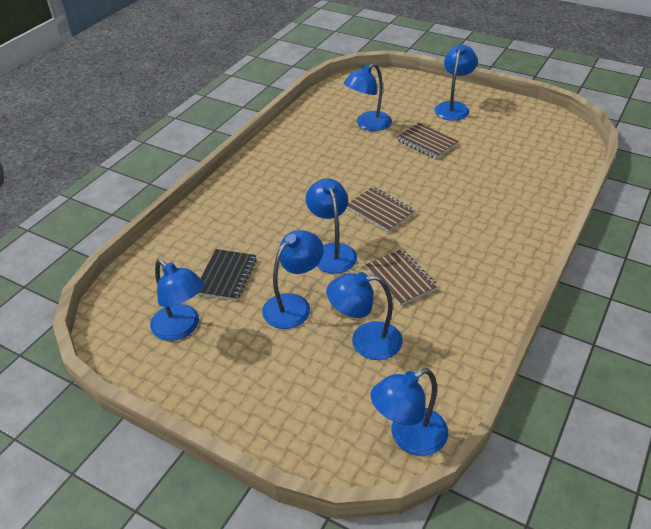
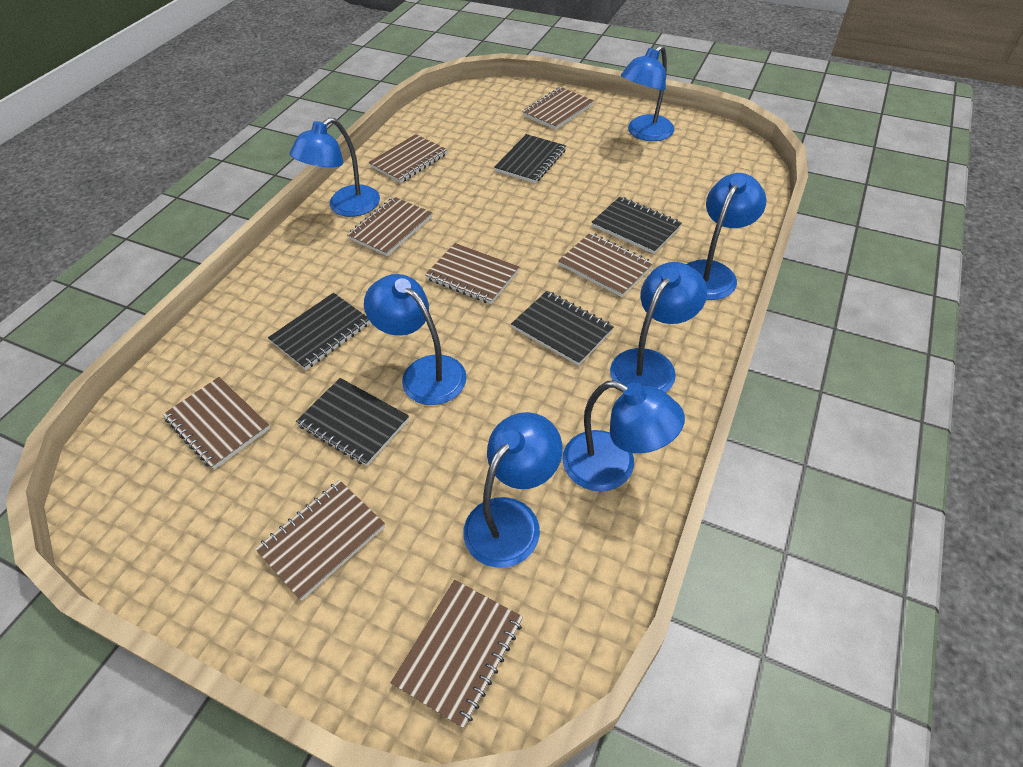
black notebook: [197,249,257,301] = 1 -> [268,293,370,370] [296,378,409,466] [494,134,566,183] [511,291,614,366] [592,197,682,254] = 5
brown notebook: [347,187,415,232] [365,249,438,306] [397,123,458,159] = 3 -> [163,377,270,469] [255,480,385,601] [347,197,432,256] [369,134,447,183] [390,580,523,729] [425,243,519,304] [523,87,594,130] [558,233,653,297] = 8

